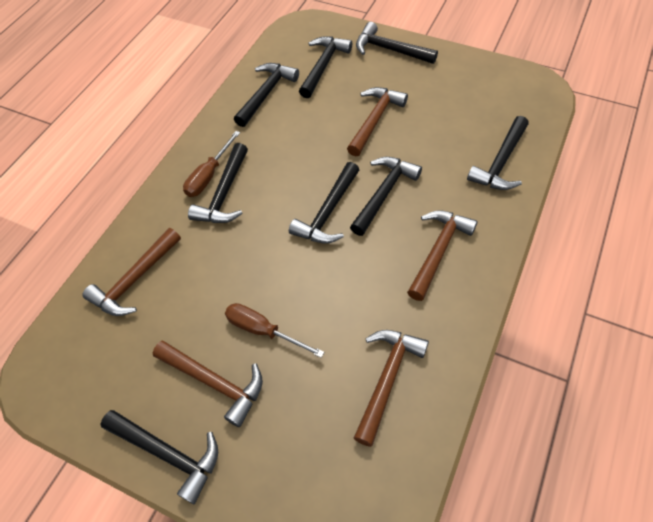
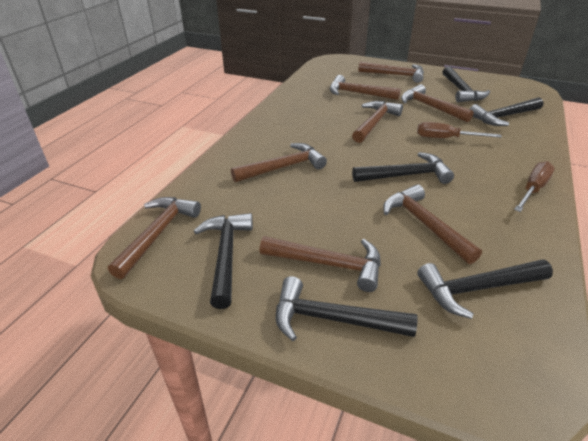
black hammer: [100,410,218,504] [188,143,248,223] [234,63,299,127] [289,162,359,244] [299,36,352,98] [350,157,422,236] [356,22,438,64] [467,116,529,190] = 8 -> [194,213,253,309] [276,276,417,341] [352,152,454,184] [417,259,553,319] [442,66,490,103] [470,97,543,126] = 6
brown hammer: [83,228,181,316] [153,341,263,427] [347,87,408,156] [354,330,429,447] [407,210,478,301] = 5 -> [108,197,201,279] [231,143,327,182] [260,236,381,292] [330,75,401,100] [352,101,403,143] [358,62,424,83] [383,184,482,264] [401,84,474,122] = 8

